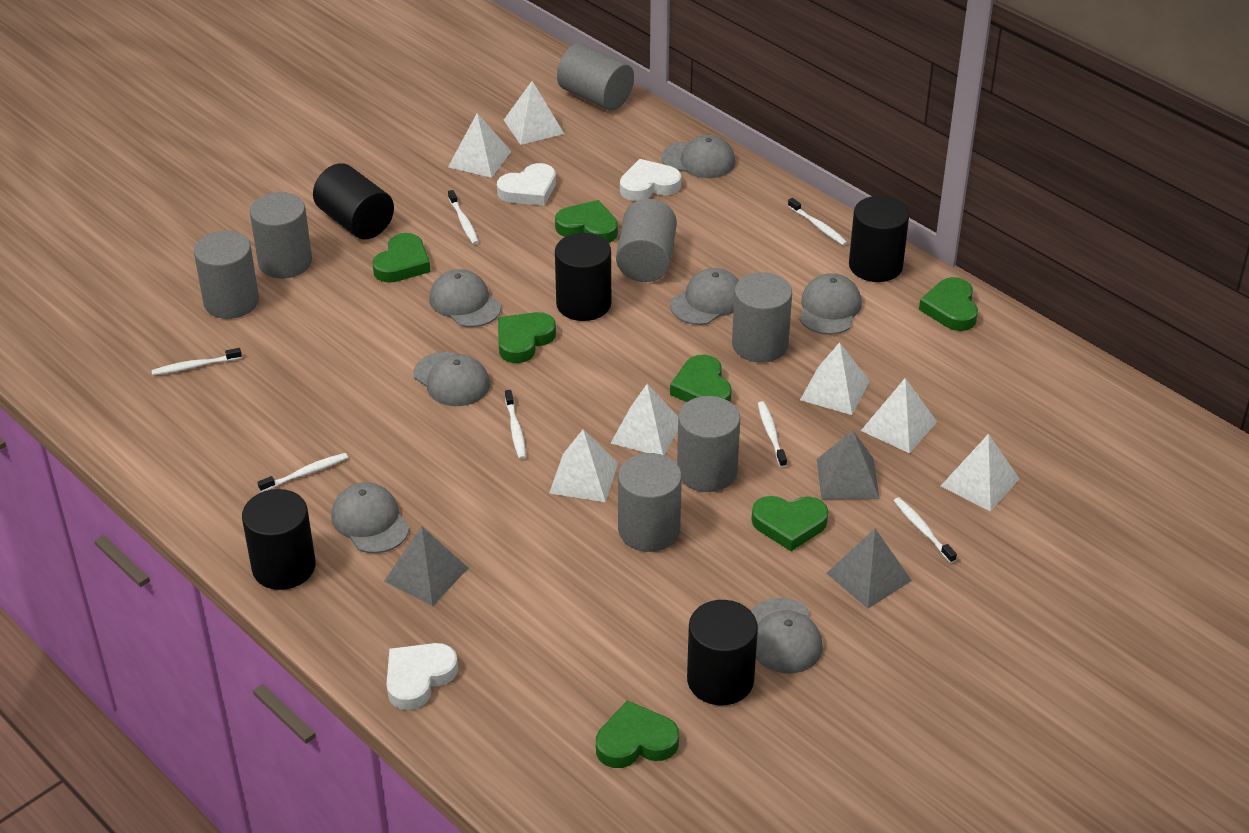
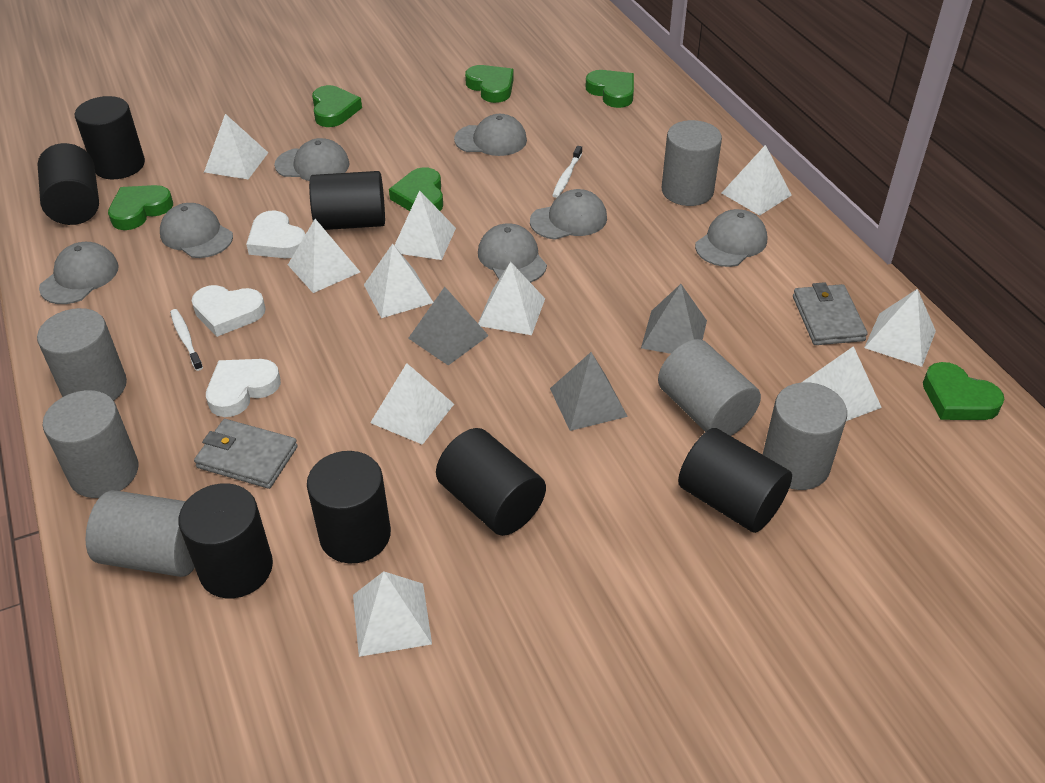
black cylinder: [242,489,316,590] [313,163,394,239] [555,233,611,321] [687,600,758,705] [849,196,909,282] = 5 -> [38,143,99,225] [75,96,145,179] [178,483,273,598] [307,451,391,564] [309,171,385,230] [436,428,546,536] [678,428,792,533] = 7
green heart: [372,233,431,283] [498,312,556,363] [555,200,618,243] [596,701,679,768] [670,355,732,402] [752,496,828,551] [919,277,978,331] = 7 -> [108,185,173,230] [312,85,362,127] [389,167,443,211] [465,65,514,103] [586,70,634,108] [923,362,1005,420] = 6
grey cylinder: [194,231,259,319] [250,192,312,278] [557,43,634,110] [616,199,677,282] [618,453,682,552] [677,396,740,492] [732,272,792,363] = 7 -> [37,308,127,401] [43,390,138,498] [85,490,195,577] [658,339,761,436] [662,120,722,206] [763,382,847,490] = 6
grey wallet: none = 0 -> [194,419,298,489] [793,282,868,345] = 2
white pyramid: [448,113,512,178] [504,81,564,145] [549,430,618,502] [611,384,678,455] [800,342,870,415] [861,378,937,453] [941,434,1020,511] = 7 -> [204,114,268,179] [288,219,360,293] [353,571,432,657] [364,244,433,318] [370,363,454,445] [394,190,456,260] [478,262,545,335] [722,145,791,216] [803,346,882,421] [864,289,936,367] = 10
white toothbrush: [151,348,242,376] [257,453,348,492] [448,190,479,244] [505,390,526,459] [758,401,787,468] [788,198,848,246] [894,497,957,563] = 7 -> [170,309,203,371] [552,146,582,198] = 2

